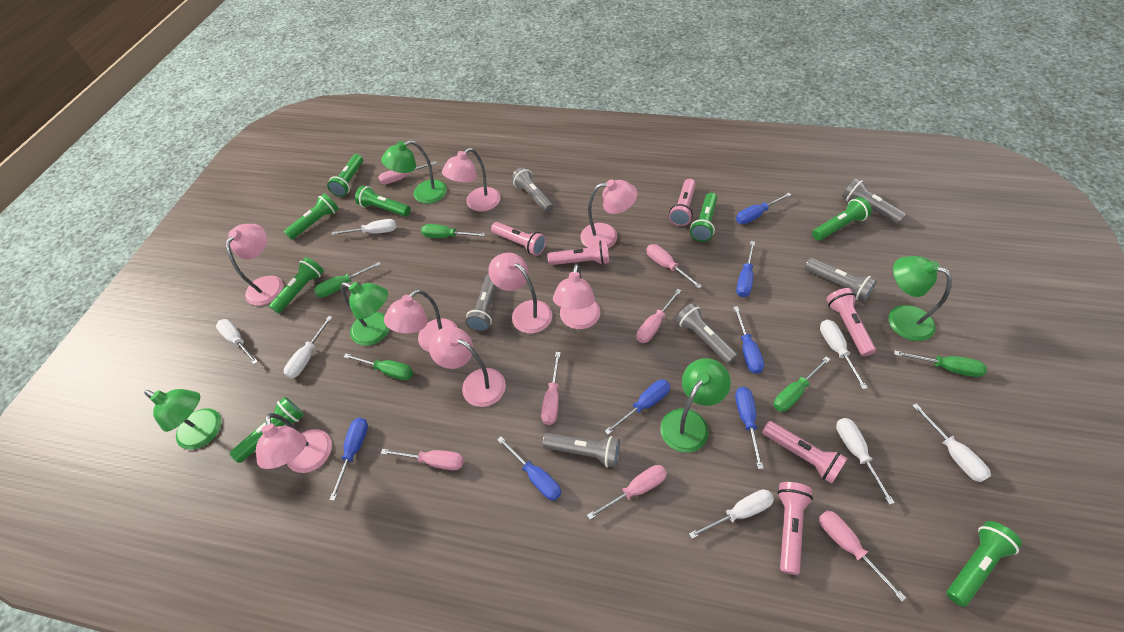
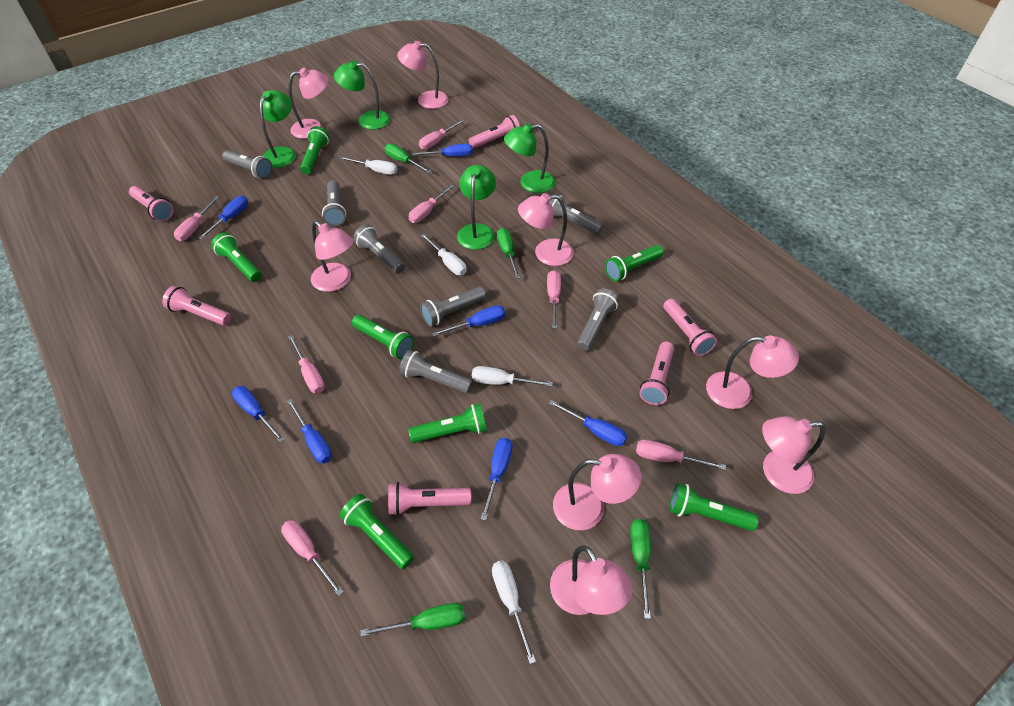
green flashlight: [230,397,304,463] [269,257,324,313] [284,193,339,240] [327,154,363,197] [355,185,411,217] [690,193,717,242] [812,197,872,241] [947,521,1022,607] = 8 -> [211,232,261,282] [300,126,329,174] [340,494,414,569] [352,315,414,359] [408,404,487,443] [605,245,663,281] [670,483,759,531] = 7
green lamp: [144,389,221,450] [341,282,390,346] [381,140,447,204] [660,358,731,453] [888,256,952,341] = 5 -> [260,90,296,168] [334,60,390,130] [457,165,496,250] [504,123,555,193] = 4
green screwdriver: [314,262,381,297] [344,353,413,380] [421,224,485,238] [774,356,830,412] [894,350,987,377] = 5 -> [360,603,465,637] [385,144,431,173] [497,228,520,279] [630,519,651,619] = 4
grey flashlight: [465,274,496,332] [511,167,554,213] [542,433,620,468] [676,303,738,364] [805,258,877,302] [842,178,906,224] = 6 -> [222,150,272,179] [322,180,346,226] [353,225,405,274] [399,350,473,393] [420,287,486,327] [550,194,603,235] [577,288,619,351] = 7
white screwdriver: [216,319,258,364] [284,316,332,378] [332,219,397,235] [689,489,774,539] [820,320,867,389] [836,418,895,505] [912,403,991,482] = 7 -> [339,156,397,175] [421,233,467,275] [472,366,553,387] [492,561,536,664] = 4

